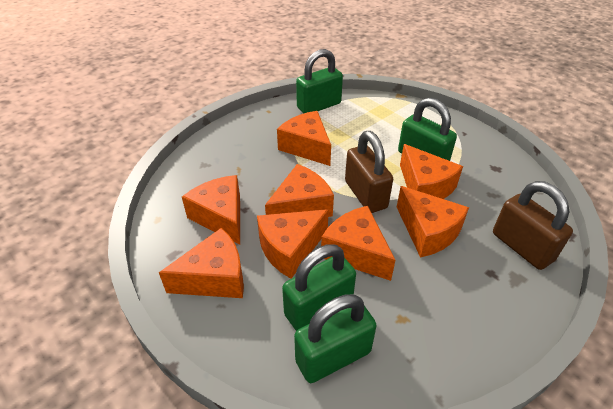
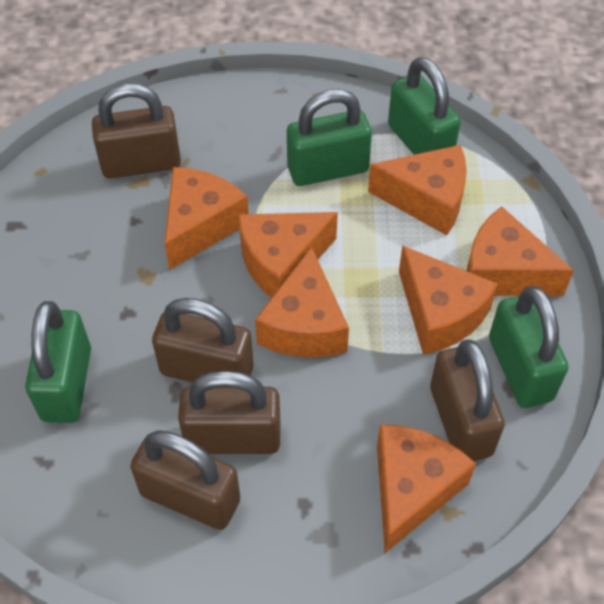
brown padlock: [345,131,393,213] [493,181,573,270] = 2 -> [92,84,181,178] [130,430,240,530] [152,298,253,382] [178,371,281,454] [430,339,505,461] = 5
orange cheese: [159,228,244,298] [182,175,240,245] [257,209,329,279] [265,164,334,217] [277,111,331,166] [321,206,396,281] [397,186,469,257] [400,144,463,199] = 8 -> [164,167,249,270] [238,212,338,298] [255,247,349,358] [368,145,467,235] [377,425,476,553] [399,245,498,355] [466,206,574,296] = 7

